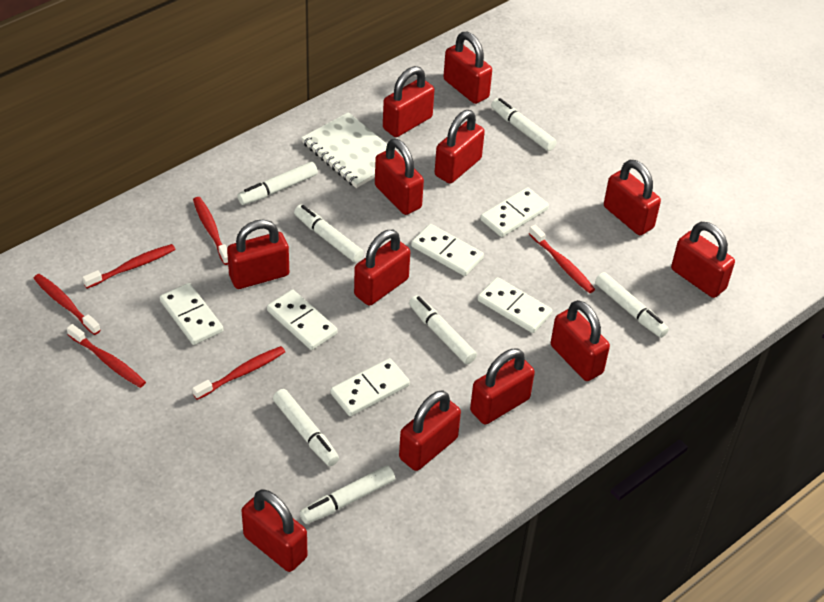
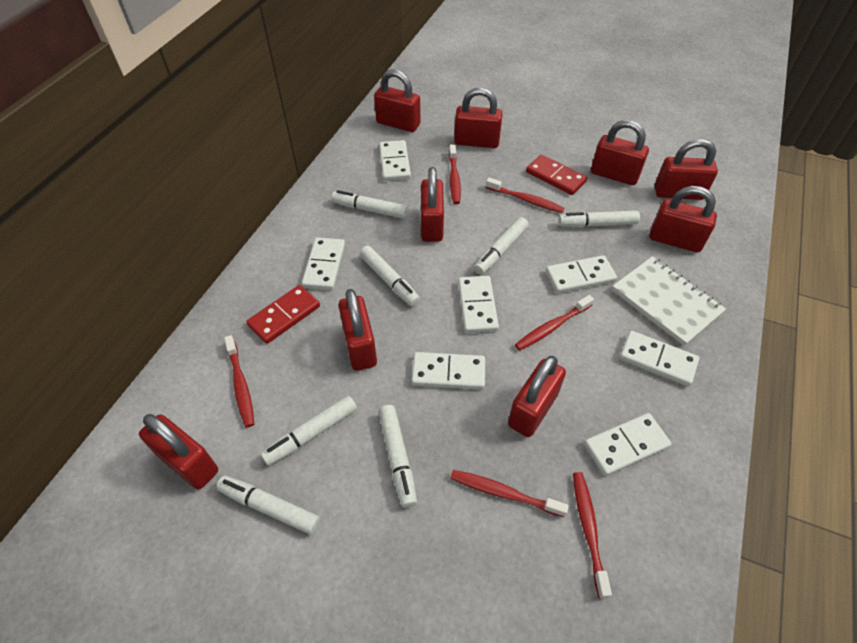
red domino: none = 0 -> [246,285,320,344] [526,155,587,195] = 2
red padlock: [227,219,289,289] [242,489,307,572] [354,230,410,306] [375,139,424,215] [383,66,434,137] [399,391,461,471] [435,110,485,184] [443,32,492,104] [470,349,535,425] [551,300,610,381] [604,160,661,235] [671,222,735,298] = 12 -> [139,414,218,489] [338,289,377,371] [374,69,421,132] [421,167,444,242] [454,88,503,148] [508,356,566,437] [591,120,649,185] [650,186,717,252] [655,139,718,200] = 9
white domino: [160,283,223,345] [267,290,337,350] [330,358,410,416] [411,224,484,276] [478,277,553,333] [480,187,549,237] = 6 -> [302,237,345,290] [379,140,411,181] [411,352,485,390] [458,276,499,333] [546,255,617,294] [584,413,672,476] [620,331,699,386] = 7

